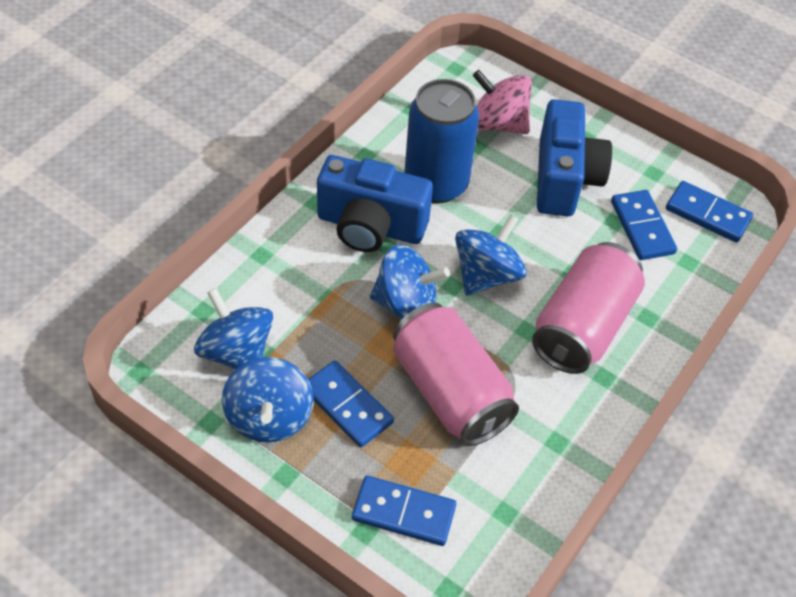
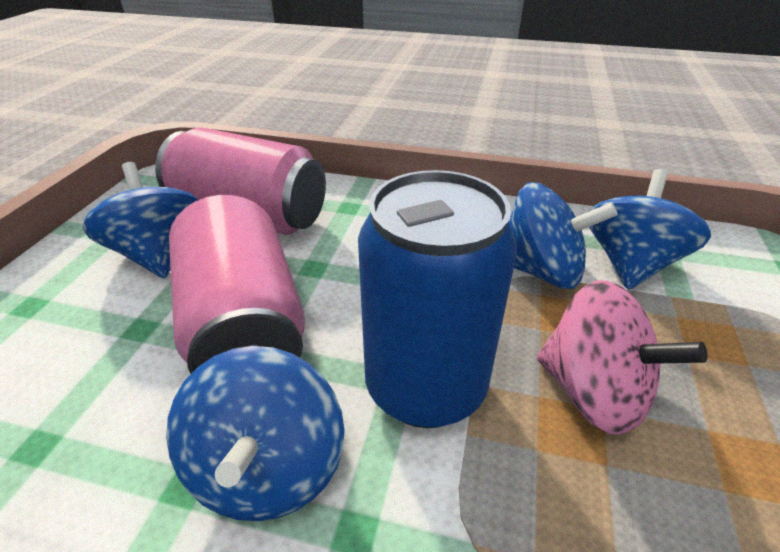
blue camera: [317,155,433,252] [537,99,612,216] = 2 -> none = 0
blue domino: [308,360,394,448] [352,476,456,546] [611,190,677,260] [666,181,753,243] = 4 -> none = 0

